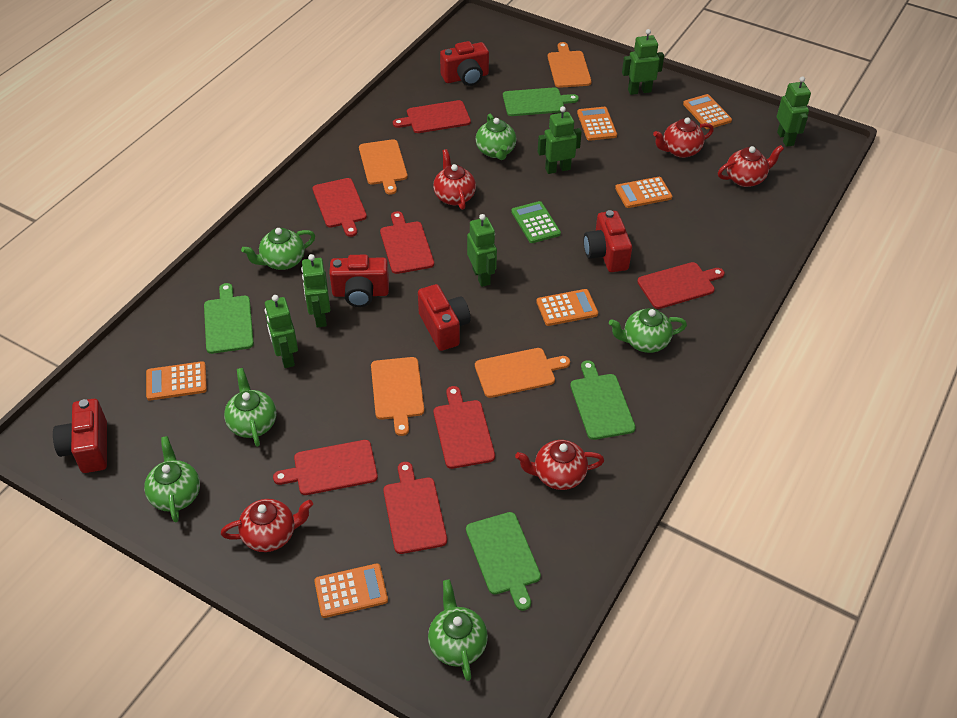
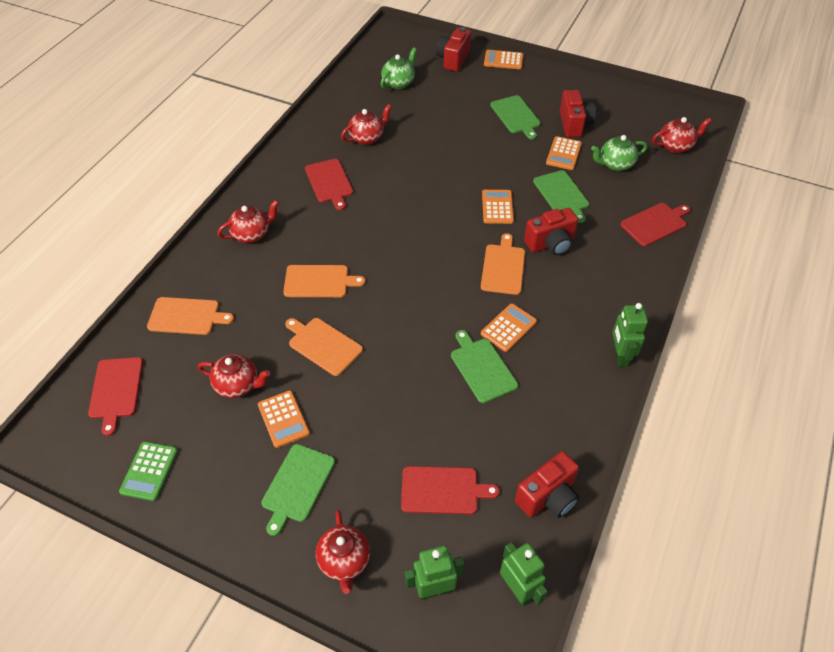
green robot: [264,295,298,368] [301,254,331,327] [467,214,497,287] [538,106,582,174] [622,29,664,95] [777,76,811,147] = 6 -> [405,546,464,600] [500,542,548,607] [612,303,648,367] = 3
green teapot: [144,436,200,523] [224,368,277,447] [241,228,315,270] [428,580,488,681] [476,114,516,160] [609,308,687,353] = 6 -> [381,47,417,89] [591,135,647,171] = 2
orange calculator: [146,361,207,400] [314,563,388,618] [536,289,598,326] [577,107,617,141] [615,177,672,208] [683,94,732,129] = 6 -> [258,390,310,448] [481,303,537,352] [482,190,514,224] [484,50,523,69] [546,136,582,170] = 5
red camera: [53,399,107,473] [329,255,389,307] [418,284,470,351] [440,41,489,86] [583,210,632,272] = 5 -> [436,27,471,72] [515,451,579,518] [524,208,578,255] [560,90,596,137] = 4
red cutting board: [273,440,378,495] [313,178,367,237] [380,211,434,274] [383,462,447,554] [393,100,471,133] [434,386,495,469] [637,262,725,309] = 7 -> [88,357,143,436] [305,159,353,210] [401,466,500,515] [620,203,690,246] = 4

